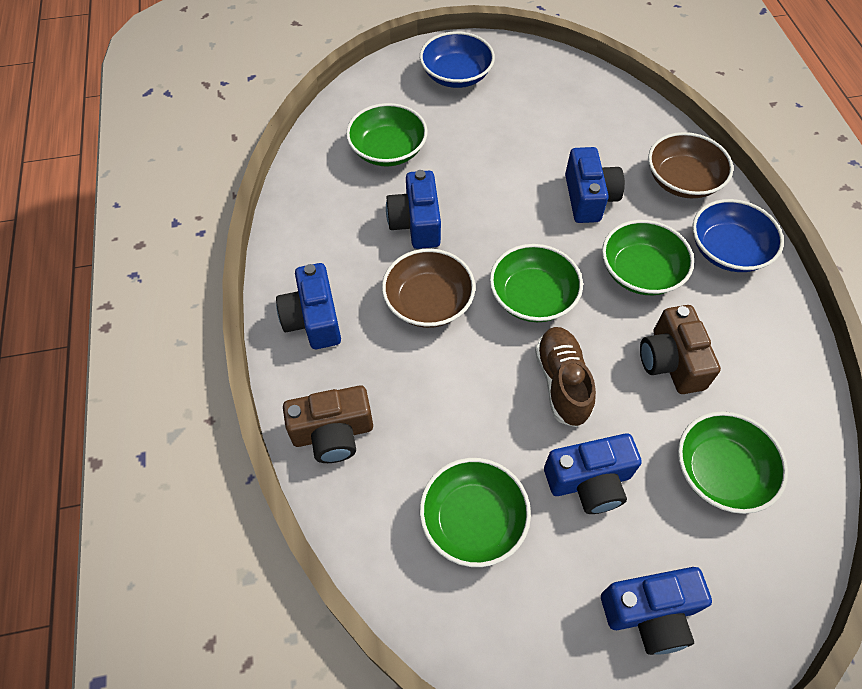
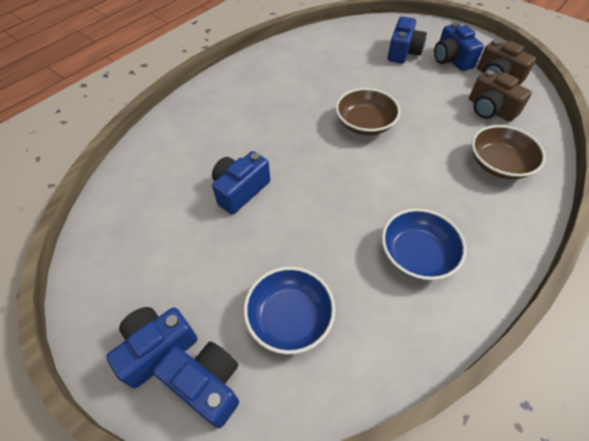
brown shoe: [535,327,596,427] = 1 -> none = 0
green bowl: [346,103,428,166] [420,458,531,567] [490,244,583,322] [602,220,694,295] [678,411,788,514] = 5 -> none = 0

